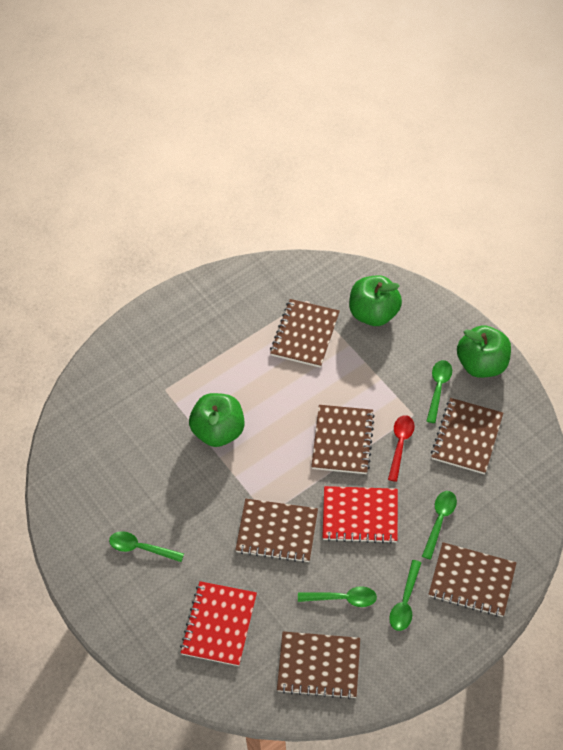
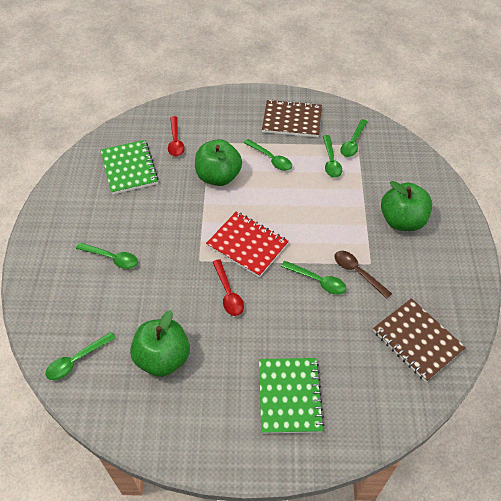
brown notebook: [235,499,318,563] [270,299,340,368] [277,631,360,699] [311,405,375,474] [429,542,516,617] [431,398,503,474] = 6 -> [262,99,322,137] [373,298,466,382] = 2
brown spoon: none = 0 -> [335,251,392,299] = 1
green notebook: none = 0 -> [101,140,159,195] [259,358,325,434] = 2
green spoon: [109,531,184,562] [298,586,377,607] [389,560,421,631] [422,491,457,560] [427,360,452,423] = 5 -> [45,332,116,380] [76,242,138,269] [244,139,292,171] [281,261,346,295] [323,135,342,178] [340,119,368,157] = 6
red notebook: [180,581,257,666] [322,486,398,544] = 2 -> [206,211,289,277] = 1
red spoon: [388,415,415,482] = 1 -> [168,116,185,157] [213,259,244,316] = 2

